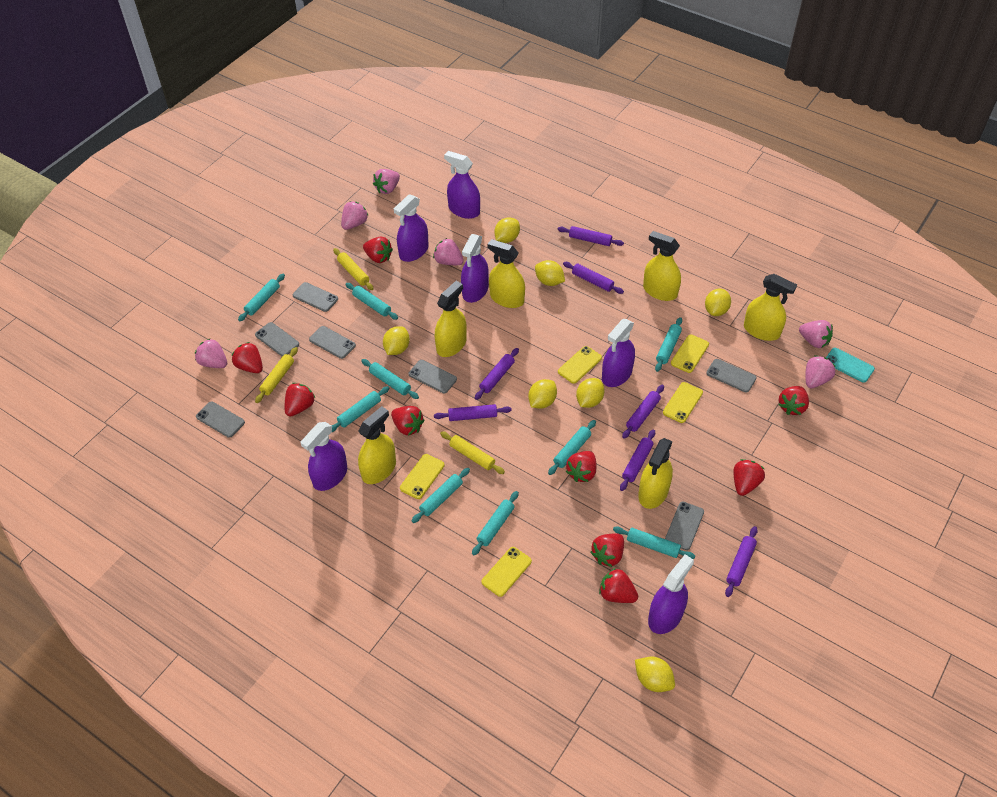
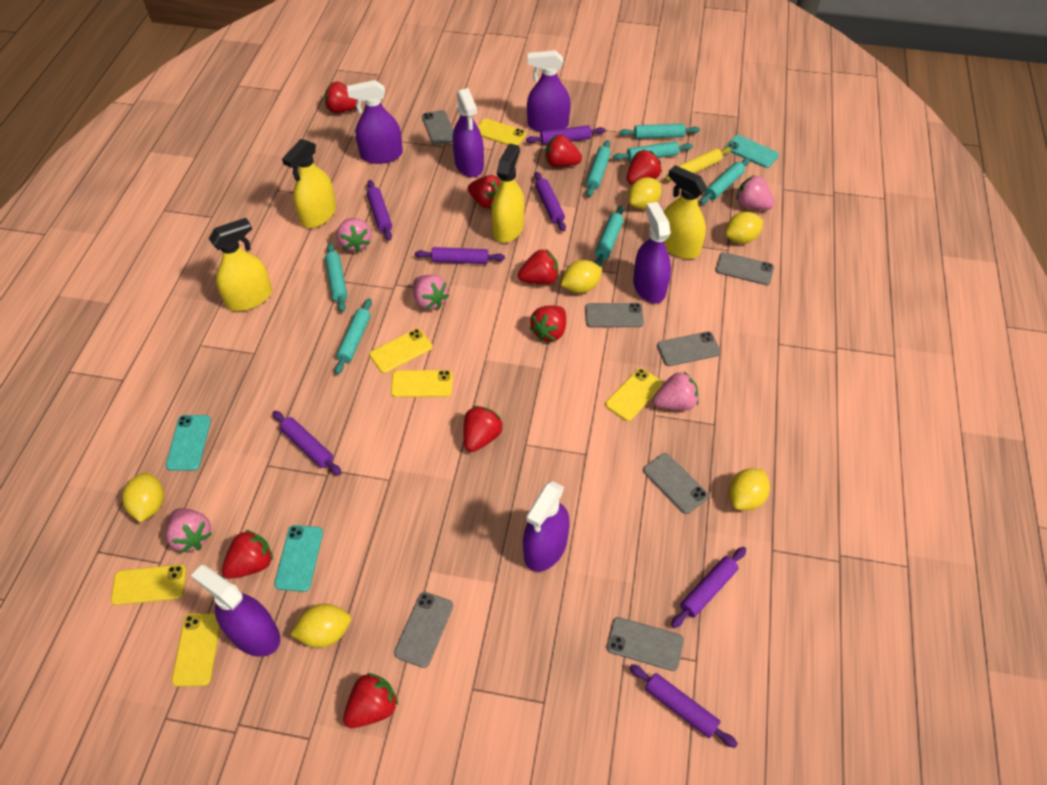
pink strawberry: [195,338,227,368] [341,201,368,230] [373,169,400,194] [433,238,464,265] [799,320,833,348] [806,356,836,388] = 6 -> [166,508,212,553] [337,218,371,253] [413,275,449,310] [653,372,698,411] [736,175,775,210] = 5
turquoise phone: [826,348,875,383] = 1 -> [166,415,211,471] [274,525,323,592] [726,135,779,168] = 3
turquoise rolling pin: [238,274,285,321] [331,386,390,432] [346,283,398,320] [361,359,419,399] [412,468,470,523] [472,491,519,555] [548,420,596,475] [613,526,695,559] [655,317,682,372] = 9 -> [325,243,348,312] [335,298,372,374] [586,140,611,197] [595,206,624,267] [613,141,693,162] [619,124,700,139] [700,158,750,204] = 7
yellow lemon: [383,326,410,355] [494,217,520,243] [528,379,557,409] [535,260,565,286] [576,378,605,408] [635,657,675,692] [705,289,731,316] = 7 -> [122,472,164,522] [290,604,351,648] [560,260,602,293] [628,177,661,209] [725,212,763,244] [729,468,770,511] = 6
yellow phone: [400,454,445,499] [482,547,532,597] [558,346,602,384] [663,382,703,423] [671,334,709,373] = 5 -> [111,564,186,605] [171,613,220,687] [369,329,432,373] [391,370,453,397] [478,119,526,145] [605,368,663,421] = 6
yellow rolling pin: [255,347,298,403] [333,248,374,290] [440,431,505,474] = 3 -> [665,147,732,181] = 1
yellow spray bottle: [358,406,396,484] [434,281,467,357] [487,239,525,308] [638,438,673,509] [643,231,681,301] [744,274,797,341] = 6 -> [209,218,272,311] [282,139,336,228] [491,143,525,243] [664,165,707,259] = 4

